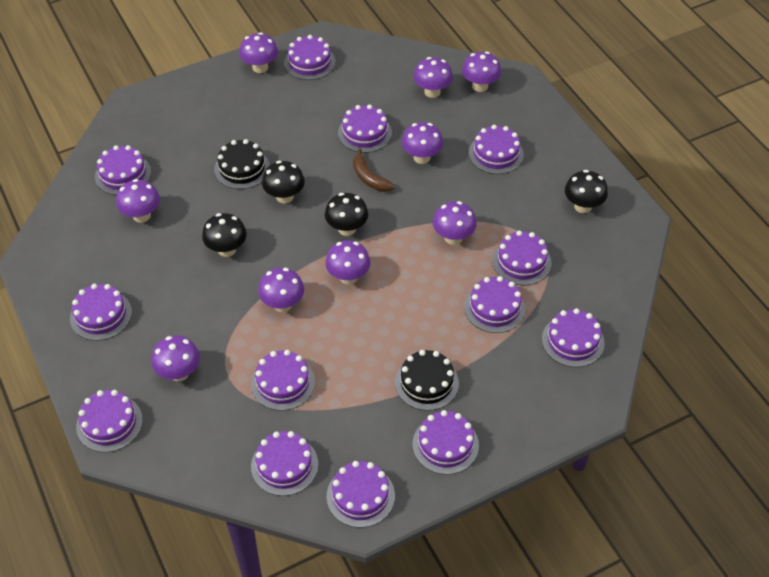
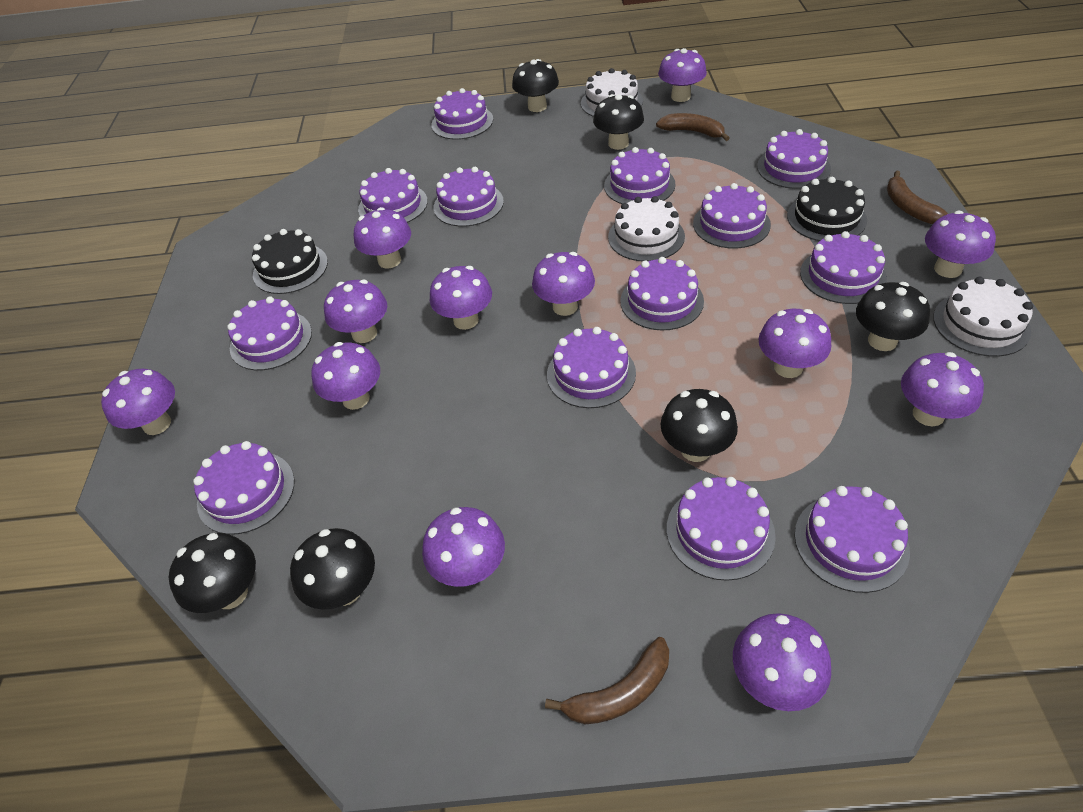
black mushroom: [202,213,247,257] [262,161,305,204] [325,193,368,236] [565,170,608,213] = 4 -> [169,533,256,613] [290,528,375,610] [512,59,559,112] [593,94,644,150] [660,389,738,462] [856,282,930,351] = 6
brown banana: [353,148,395,192] = 1 -> [545,637,669,724] [656,113,730,141] [887,170,948,224] = 3
purple mushroom: [116,179,160,223] [151,336,200,381] [239,32,278,73] [258,268,304,312] [325,240,371,284] [402,122,443,164] [413,57,453,98] [433,201,477,245] [462,51,501,92] = 9 -> [101,369,175,435] [311,342,380,410] [324,279,387,343] [354,207,411,269] [422,507,505,587] [430,266,492,330] [532,252,595,316] [658,48,707,102] [733,613,831,711] [759,309,831,378] [901,352,984,426] [925,211,996,278] = 12
white cake: none = 0 -> [581,68,643,117] [608,196,685,261] [933,277,1033,357] = 3

